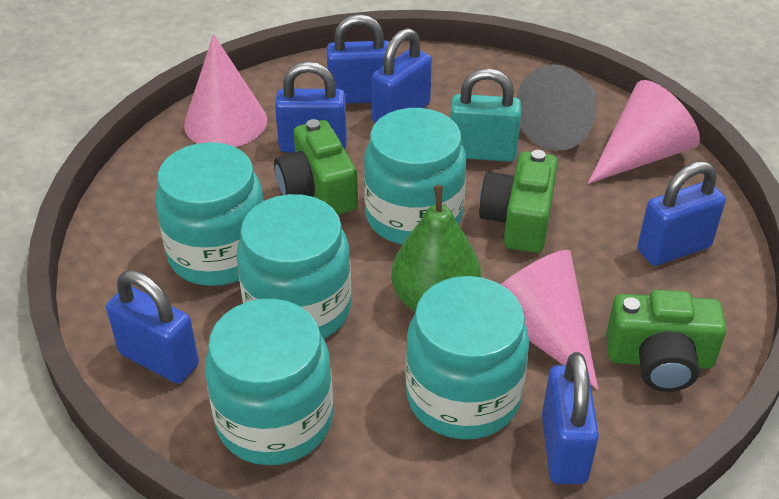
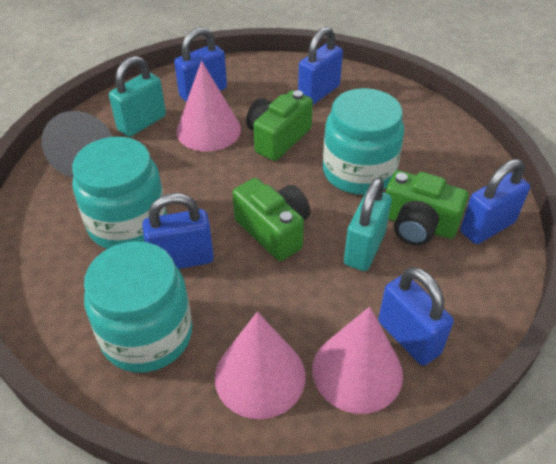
blue padlock: [106,270,199,384] [275,62,347,152] [326,14,389,104] [371,28,432,123] [542,352,599,484] [638,161,726,266] = 6 -> [142,193,214,269] [174,27,227,102] [298,27,343,105] [378,267,454,366] [460,159,530,244] = 5
green pear: [391,185,481,311] = 1 -> none = 0
turquoise jar: [155,142,264,286] [205,299,333,465] [237,194,351,339] [364,108,466,245] [405,276,529,440] = 5 -> [72,137,167,249] [84,241,192,372] [323,88,404,195] = 3
turquoise padlock: [450,69,521,162] = 1 -> [109,56,166,137] [344,177,392,271] = 2

